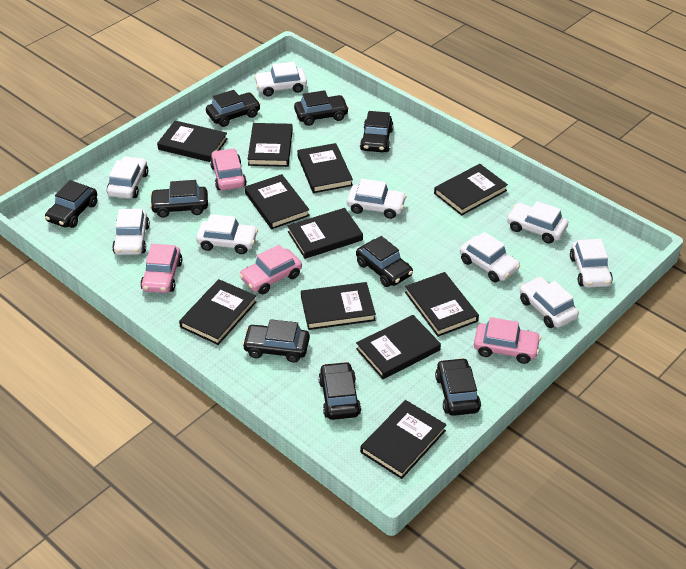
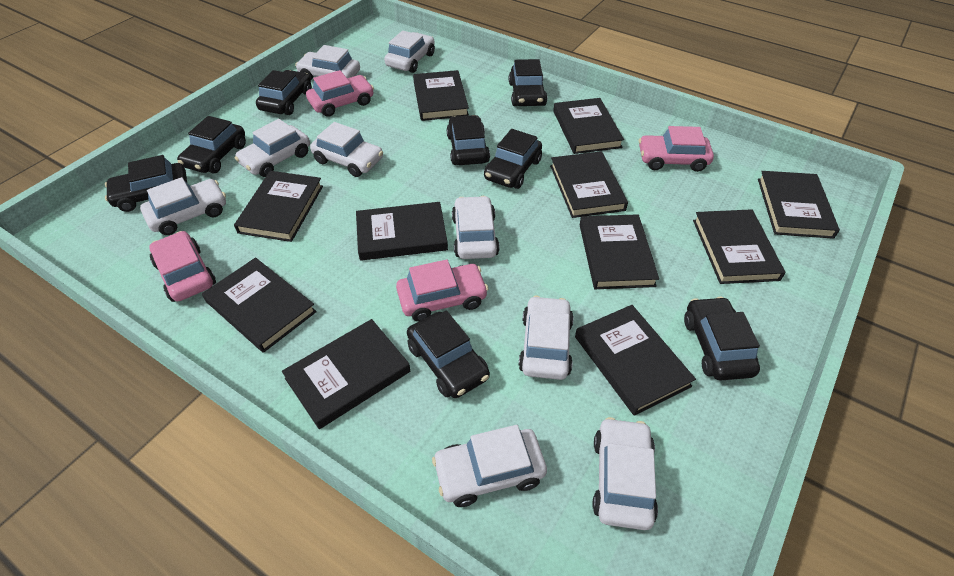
black car: [45,180,97,228] [150,180,208,218] [206,90,261,127] [242,319,310,363] [294,90,349,126] [318,361,361,420] [356,236,413,287] [360,111,394,152] [435,358,481,416] = 9 -> [105,155,187,212] [177,116,246,173] [256,70,312,115] [407,311,490,398] [447,115,490,165] [484,129,542,189] [509,59,547,106] [684,297,760,380] = 8

